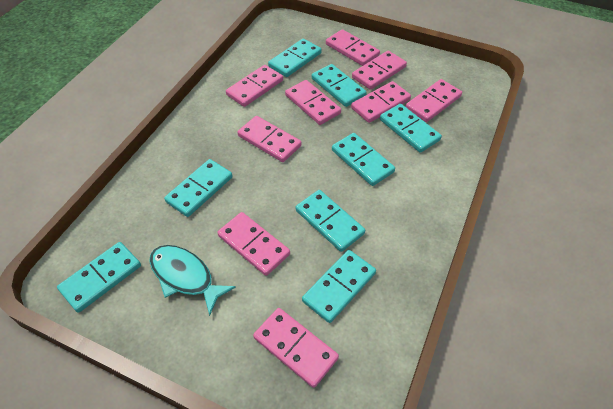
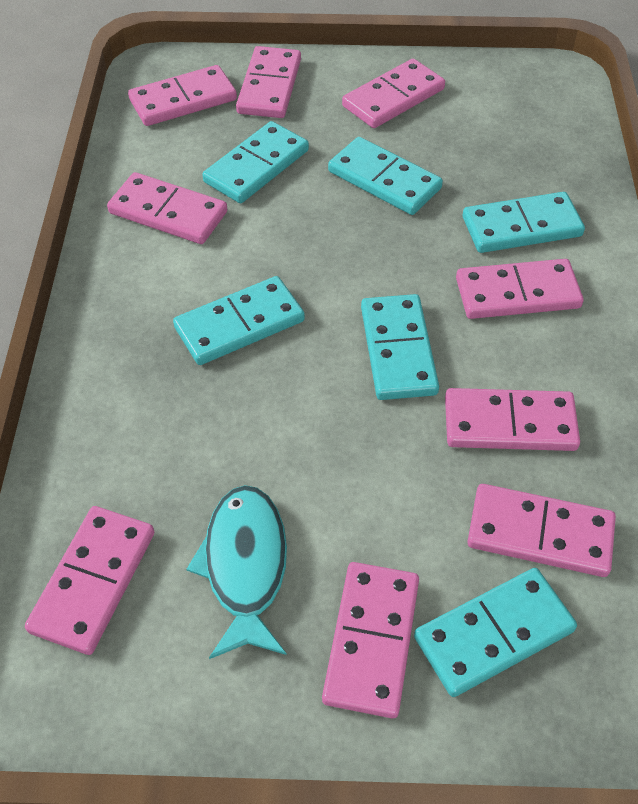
turquoise domino: [57,242,141,313] [164,159,233,217] [268,39,322,77] [296,190,365,252] [302,250,376,323] [312,64,367,107] [332,133,395,186] [380,104,442,153] = 8 -> [173,276,305,365] [203,121,309,203] [328,137,443,215] [361,294,439,400] [414,568,577,697] [463,192,585,253] = 6

